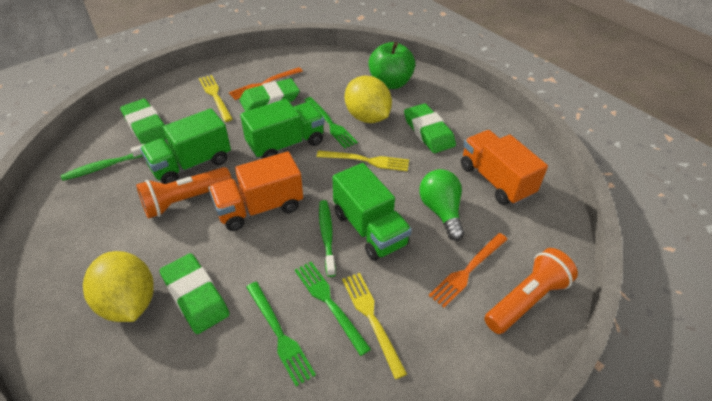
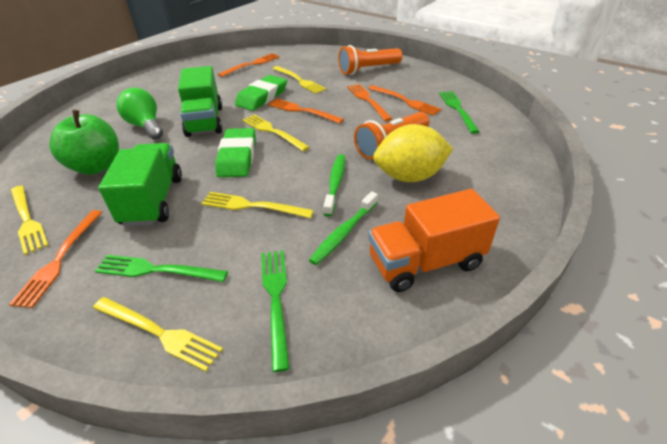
green eraser: [120,99,166,144] [160,253,229,334] [239,78,300,112] [404,103,456,153] = 4 -> [215,128,256,177] [235,75,287,111] = 2
green truck: [140,108,231,184] [240,99,325,159] [333,163,412,261] = 3 -> [98,143,182,227] [178,66,222,137] = 2
orange fork: [229,67,303,100] [429,233,508,308] = 2 -> [9,210,102,308] [218,53,280,77] [268,98,344,124] [347,84,392,121] [368,85,441,115] = 5
orange truck: [209,152,303,231] [461,130,548,205] = 2 -> [368,189,500,292] = 1
yellow fork: [199,75,233,122] [317,151,409,171] [342,273,407,379] = 3 -> [11,185,49,255] [93,297,223,372] [201,192,314,218] [242,115,310,151] [273,66,326,94] = 5
yellow lemon: [83,251,154,322] [345,76,392,123] = 2 -> [373,124,453,182] = 1

